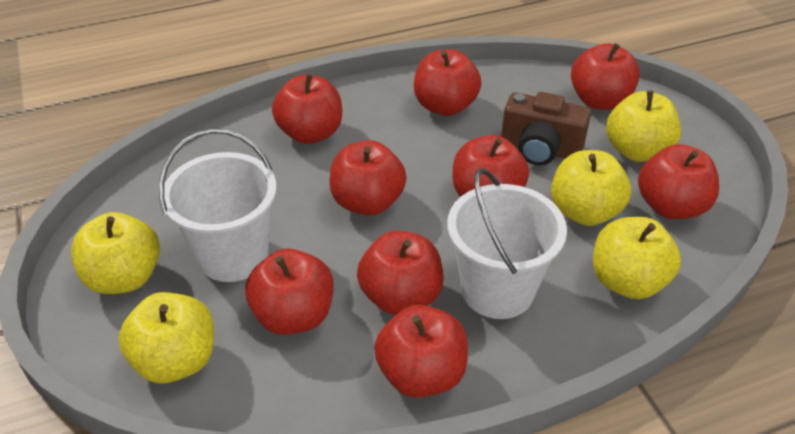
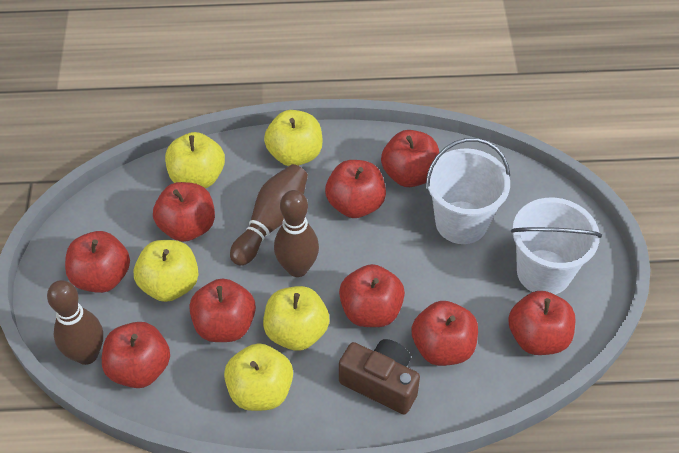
brown bowling pin: none = 0 -> [47,280,103,365] [230,164,308,266] [274,190,319,277] = 3

